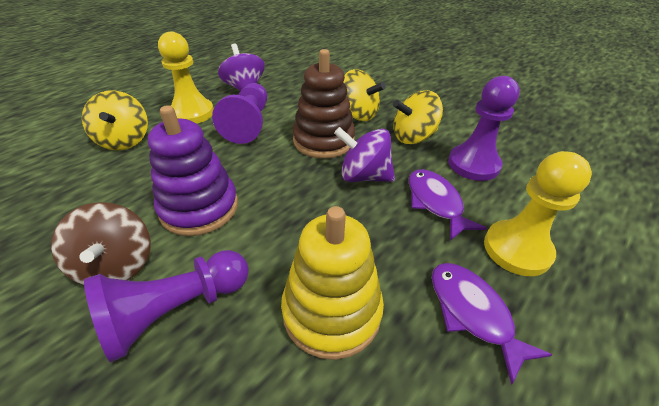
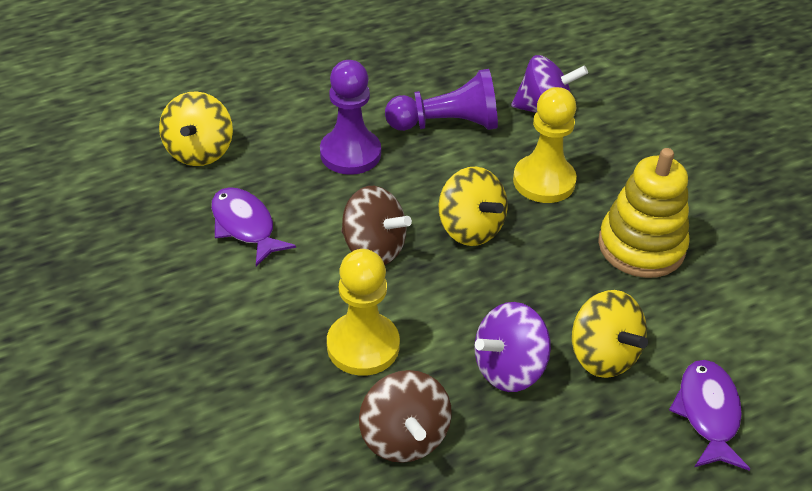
brown spinning top: [51,202,151,285] = 1 -> [341,186,412,265] [359,370,452,463] = 2
brown stacking toy: [293,49,355,159] = 1 -> none = 0
purple pawn: [84,250,249,362] [212,83,267,144] [448,76,520,181] = 3 -> [320,60,381,175] [385,69,498,131] = 2
purple stacking toy: [148,105,238,236] = 1 -> none = 0

